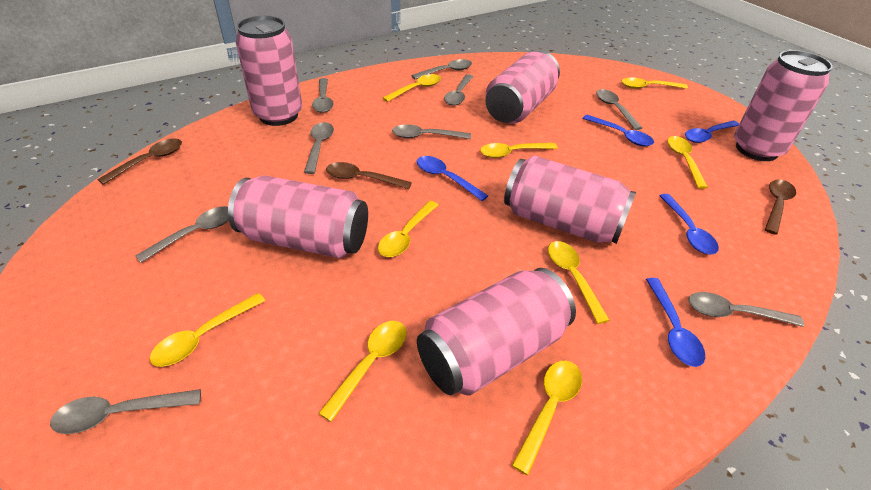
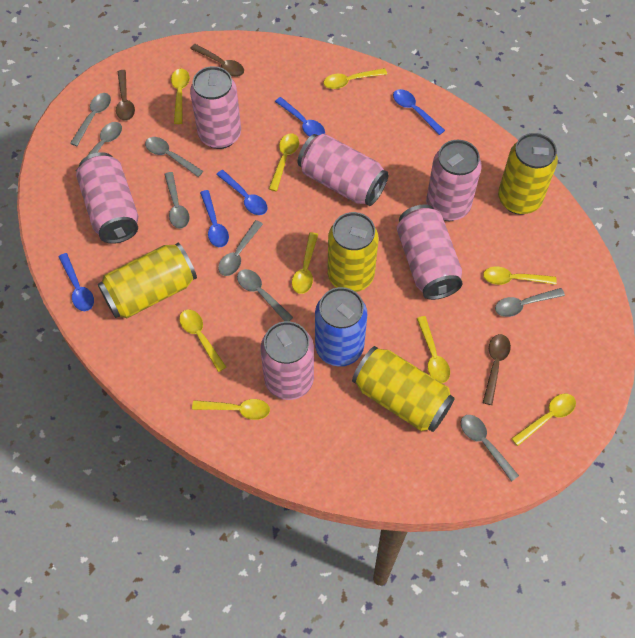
blue can: none = 0 -> [315,287,367,367] = 1
grey spoon: [50,389,201,434] [135,206,229,263] [304,122,334,174] [312,78,334,113] [392,124,471,139] [411,59,472,79] [444,74,473,106] [596,89,642,130] [688,292,804,327] = 9 -> [70,93,111,146] [76,122,122,172] [145,137,203,177] [164,172,190,229] [218,220,263,276] [237,269,293,321] [461,415,519,482] [495,288,565,317] = 8
yellow can: none = 0 -> [98,243,197,318] [328,212,379,292] [352,346,455,432] [498,133,558,215] = 4

